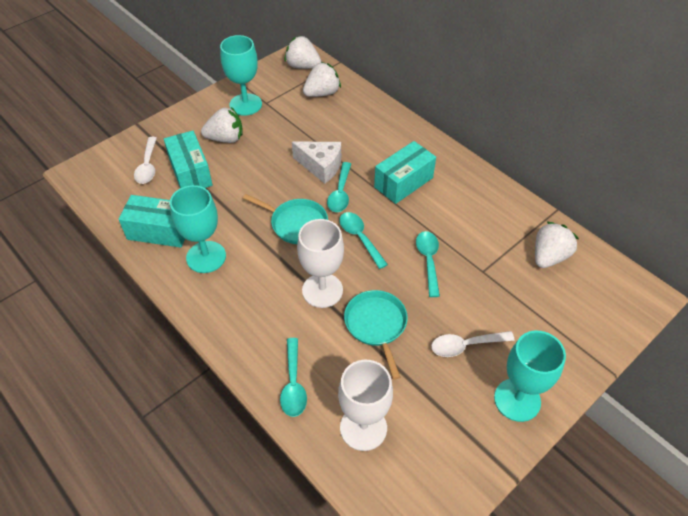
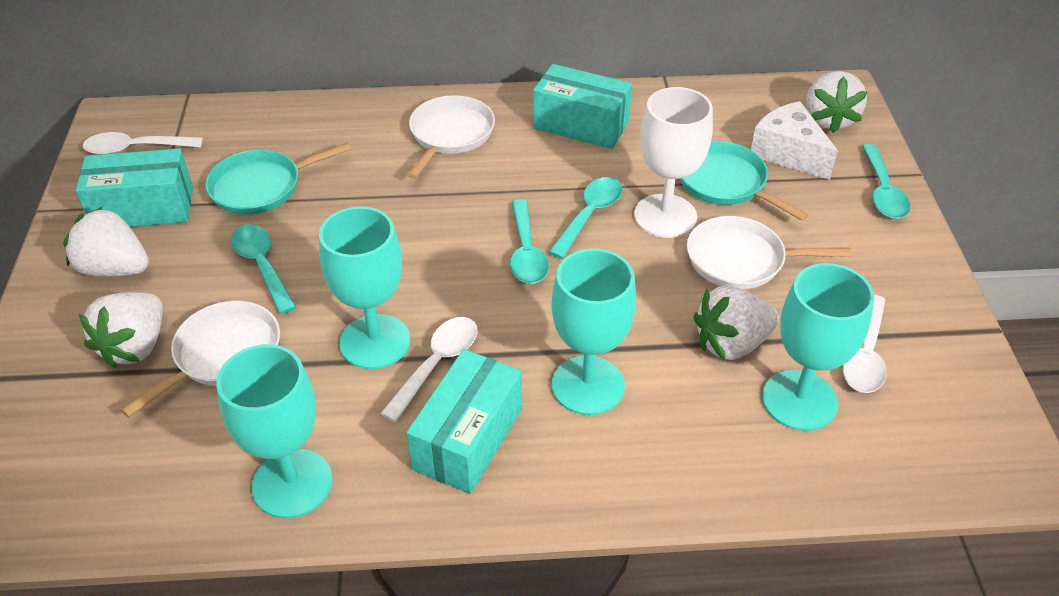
turquoise goblet: [170,185,226,273] [220,35,262,116] [494,331,566,422] = 3 -> [217,344,333,518] [319,206,410,369] [551,248,636,415] [762,263,875,431] = 4
white goblet: [297,219,344,308] [338,360,393,451] = 2 -> [634,87,713,238] = 1
white pan: none = 0 -> [121,301,280,417] [407,95,495,179] [687,216,851,289] = 3
white spoon: [134,137,157,184] [431,331,515,357] = 2 -> [83,132,203,155] [380,317,478,422] [843,295,887,393] = 3

